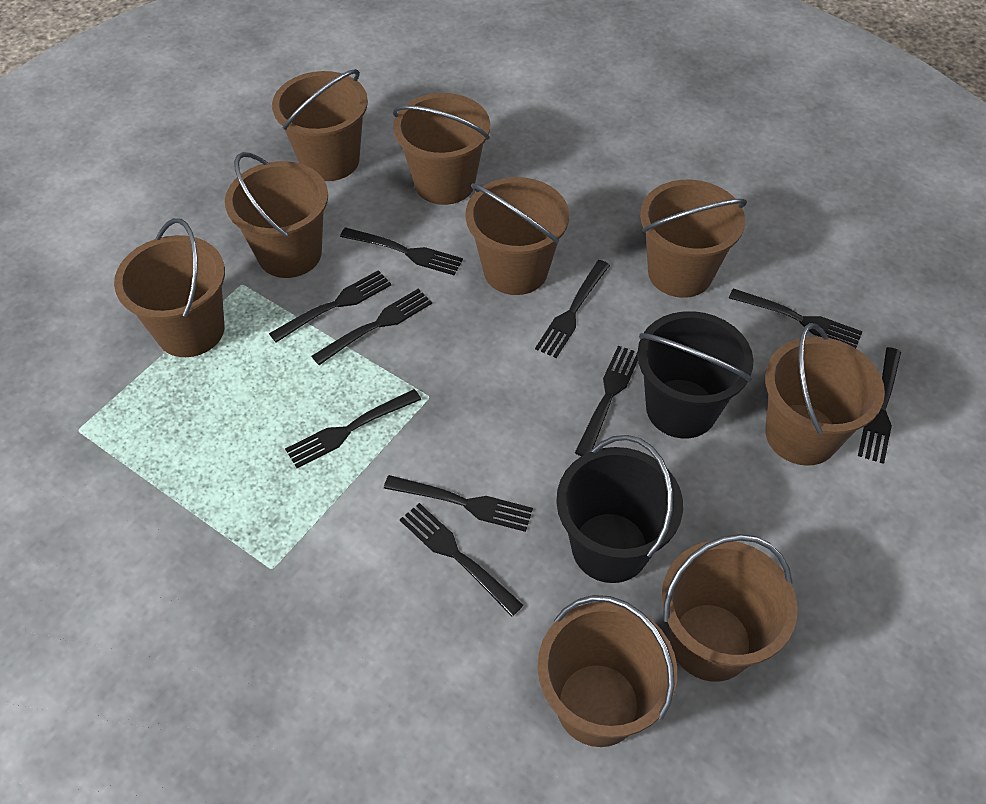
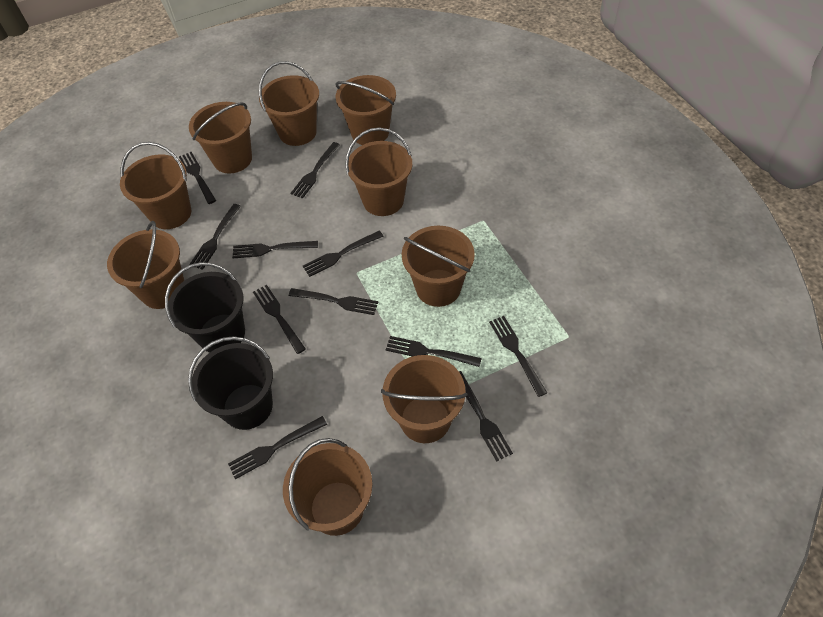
black fork: [269,270,391,343] [285,389,421,468] [311,289,432,365] [340,227,463,276] [384,475,533,532] [400,503,524,617] [535,260,610,358] [575,346,638,456] [729,288,863,348] [858,347,901,464] = 10 -> [179,152,216,204] [189,204,241,270] [228,416,327,479] [232,241,318,258] [253,285,306,354] [289,288,378,315] [290,142,340,199] [302,231,384,277] [386,336,482,367] [459,371,513,462] [489,316,547,397] = 11

